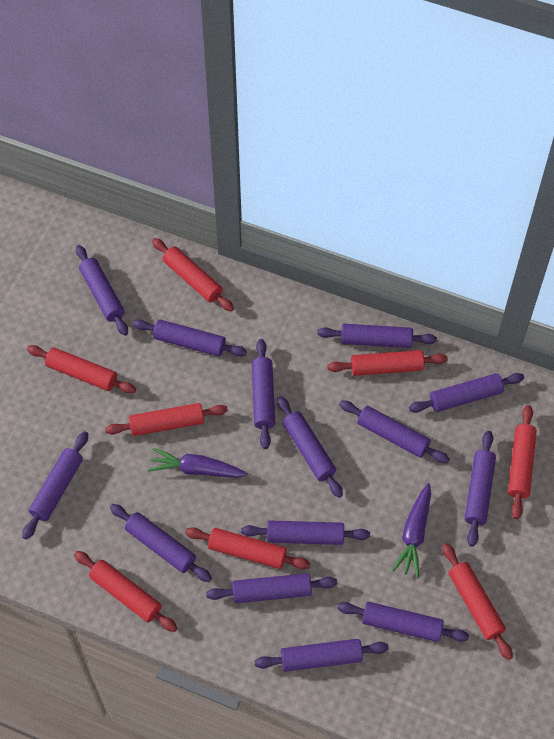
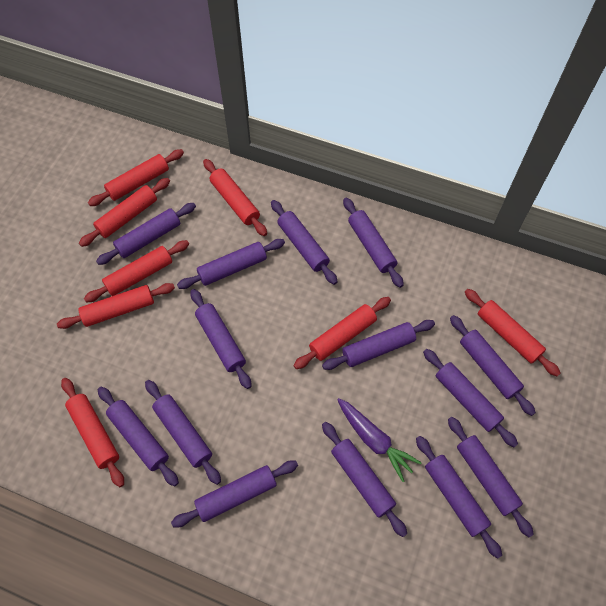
purple carrot: [148,448,248,478] [392,483,431,578] = 2 -> [337,398,422,482] = 1

